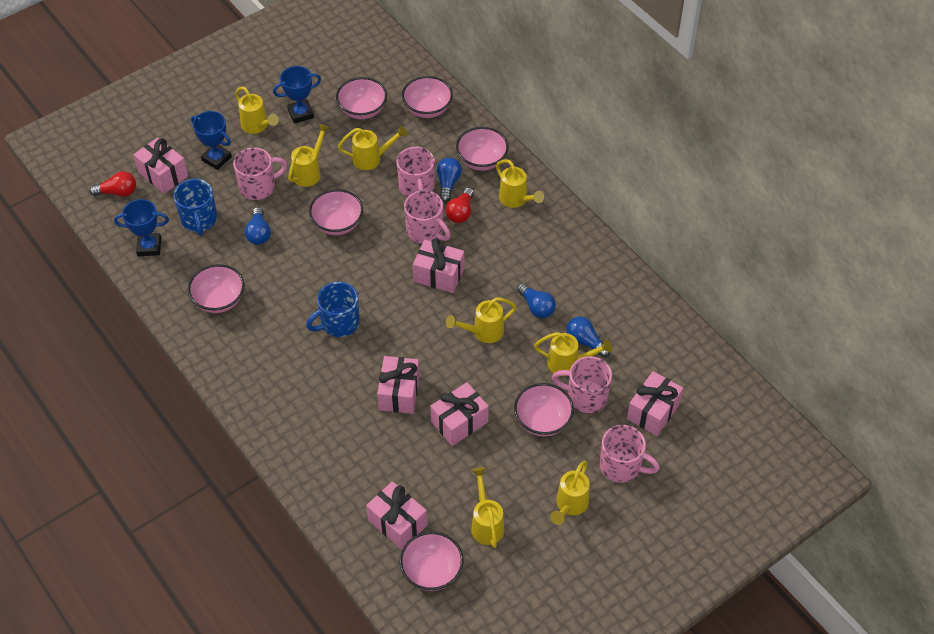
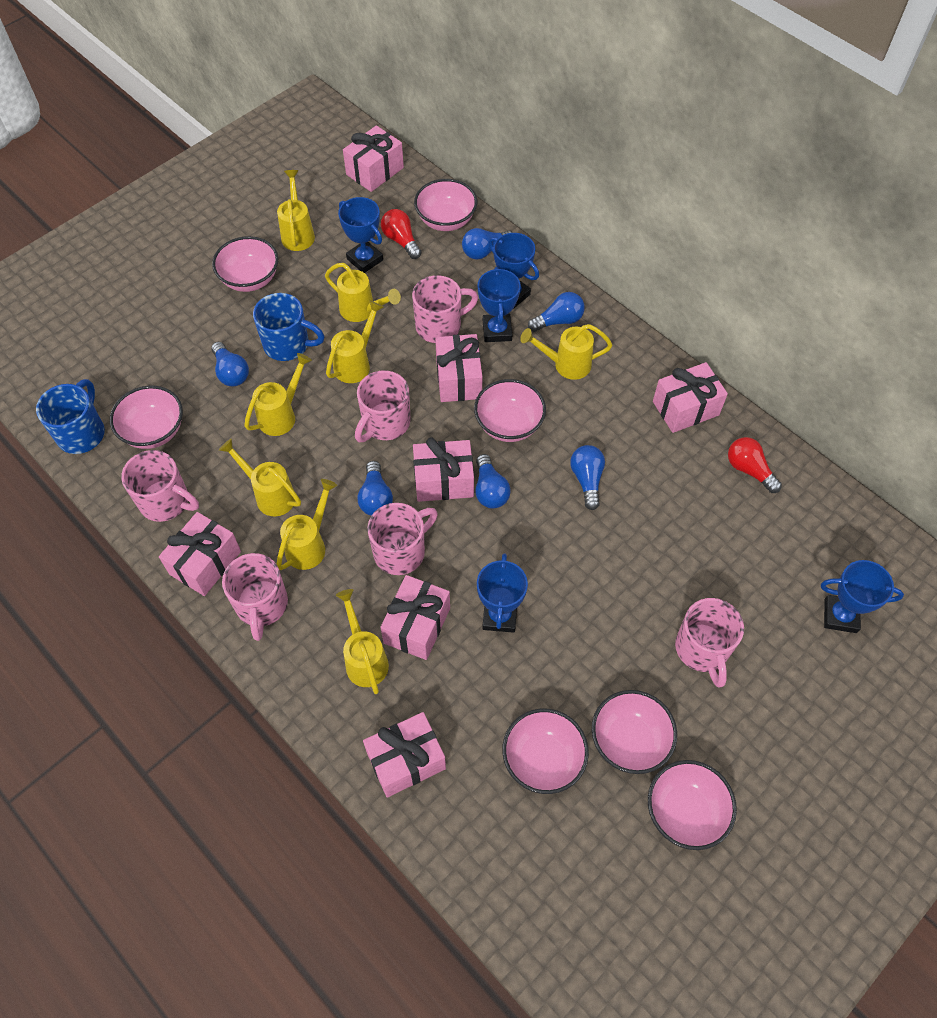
blue light bulb: [245,207,271,245] [437,157,462,202] [517,283,556,318] [566,316,610,357] = 4 -> [211,342,249,386] [357,461,393,516] [462,228,512,260] [475,454,511,508] [528,292,585,332] [570,445,605,510] = 6
blue trophy: [114,199,169,256] [191,111,232,170] [273,66,321,124] = 3 -> [338,197,383,273] [477,553,528,633] [478,267,521,342] [489,233,539,309] [821,560,904,633] = 5
pink gift: [133,137,188,194] [366,481,427,550] [377,356,420,414] [413,238,465,293] [430,382,489,446] [627,371,683,436] = 6 -> [159,512,241,596] [343,126,404,192] [363,712,446,797] [380,575,450,660] [413,437,474,502] [435,334,482,402] [653,362,728,433] = 7
pink mug: [233,147,288,200] [396,147,435,197] [404,190,451,243] [552,356,612,413] [600,425,660,483] = 5 -> [121,450,199,522] [222,553,288,641] [355,370,411,442] [367,503,438,575] [412,275,478,343] [675,598,744,687] = 6

